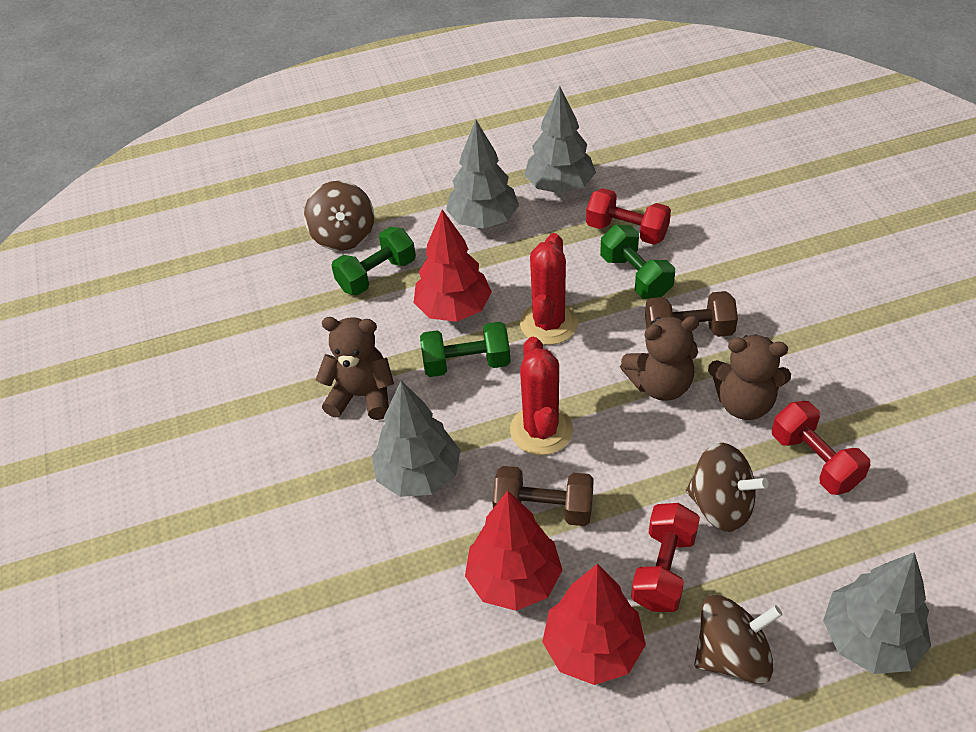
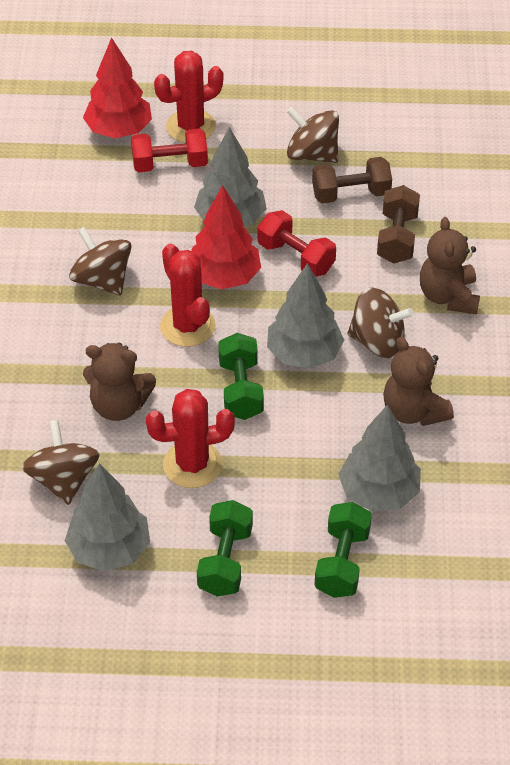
brown spinning top: [304,181,374,251] [686,443,769,532] [694,595,783,684] = 3 -> [22,420,100,505] [69,227,131,296] [287,107,339,163] [347,288,414,358] = 4
red cactus: [510,337,573,455] [520,233,578,345] = 2 -> [146,389,235,488] [154,51,223,143] [160,244,216,347] = 3
red dumbbell: [586,188,671,245] [631,503,700,612] [772,401,870,495] = 3 -> [131,128,208,173] [258,210,336,277] = 2
red tree: [414,209,492,322] [465,490,562,611] [542,564,646,685] = 3 -> [83,37,152,138] [191,185,261,289] = 2

